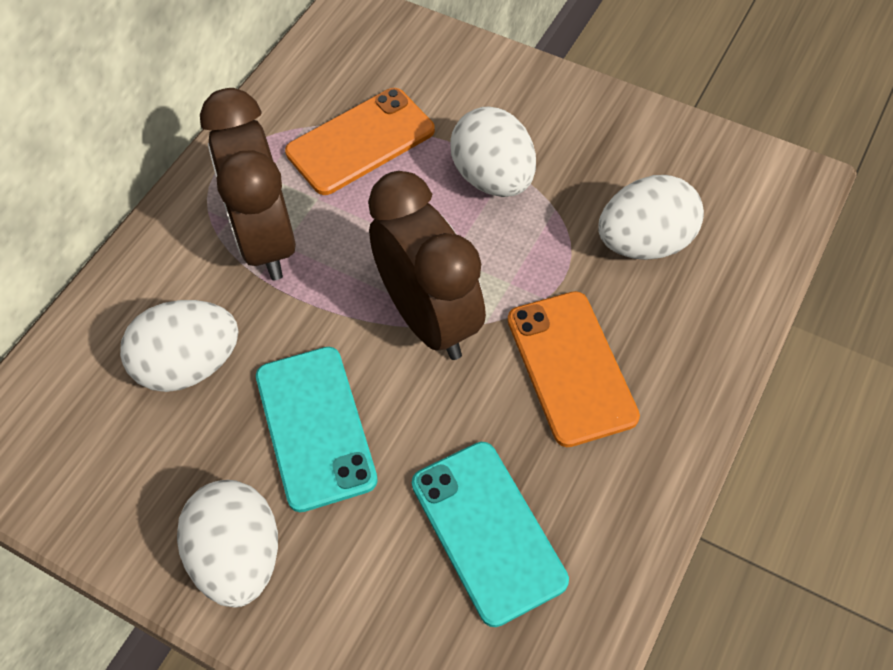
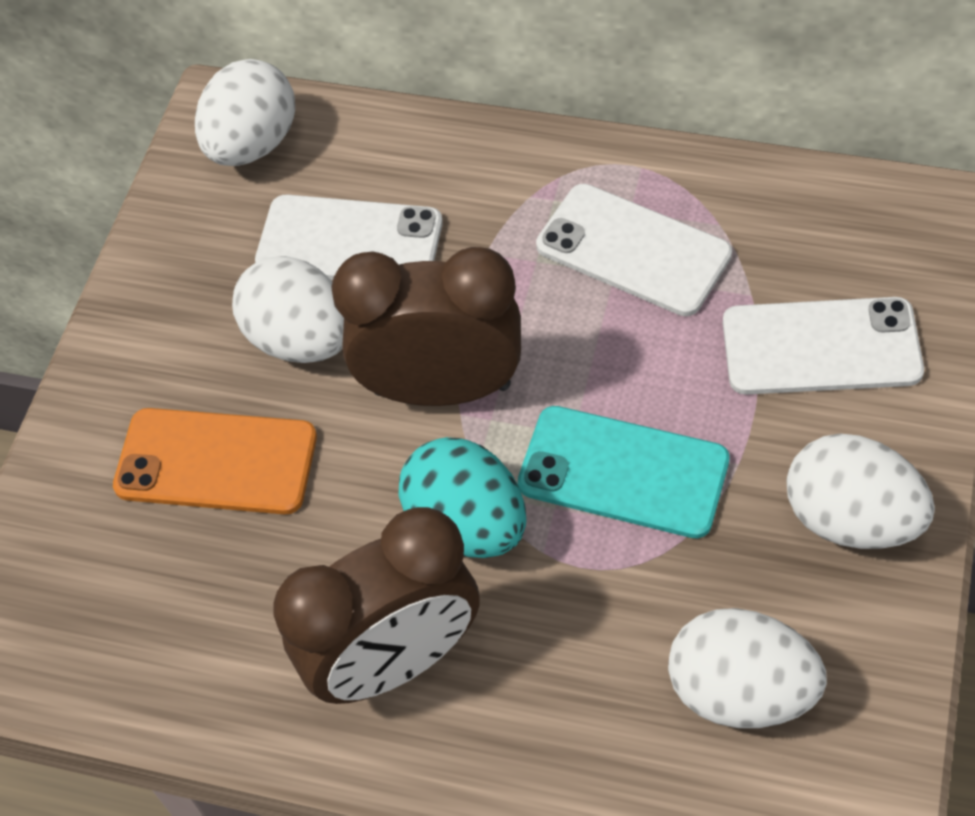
orange phone: [285,88,435,195] [508,291,640,447] = 2 -> [113,408,317,514] = 1
turquoise egg: none = 0 -> [399,437,526,558] = 1
turquoise phone: [256,347,378,512] [412,442,569,627] = 2 -> [518,406,730,538] = 1
white phone: none = 0 -> [255,194,443,280] [536,184,732,316] [723,297,924,395] = 3

